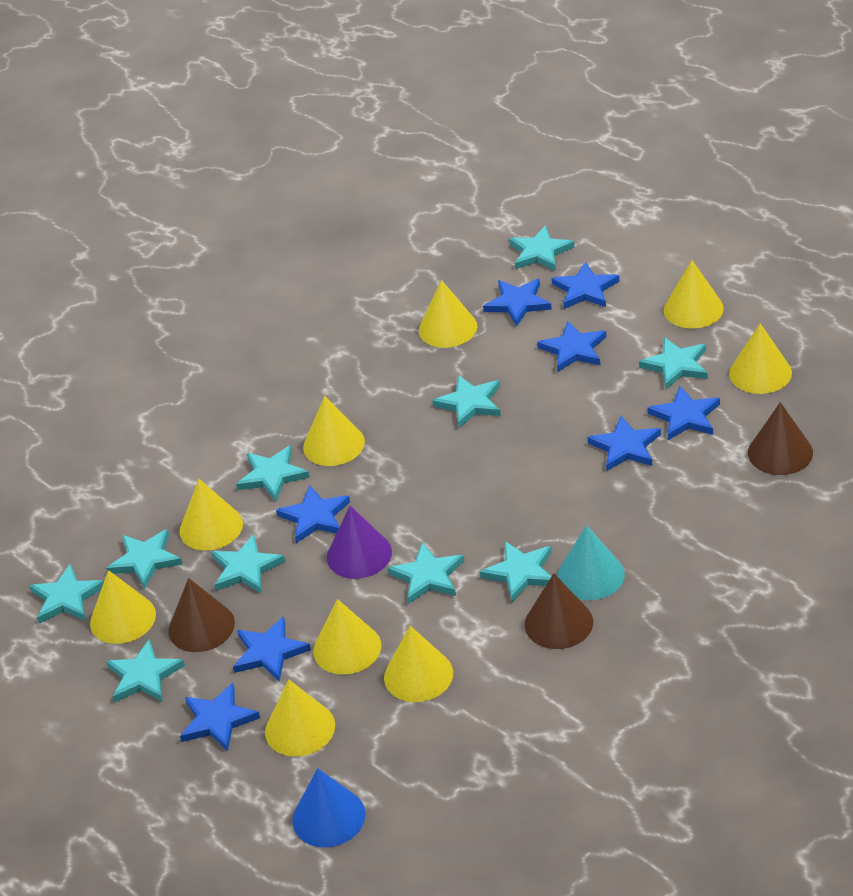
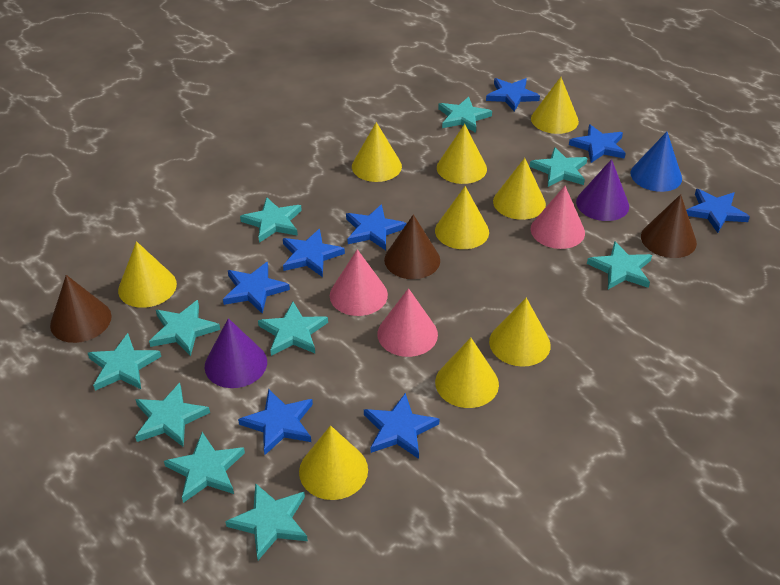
pink cone: none = 0 -> [330,249,388,316] [377,288,438,357] [531,186,585,249] = 3
purple cone: [327,506,392,579] = 1 -> [204,318,267,388] [576,159,629,221] = 2
turquoise cone: [557,525,625,600] = 1 -> none = 0

